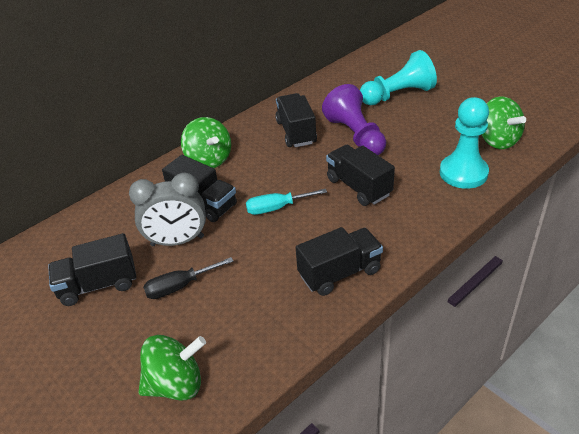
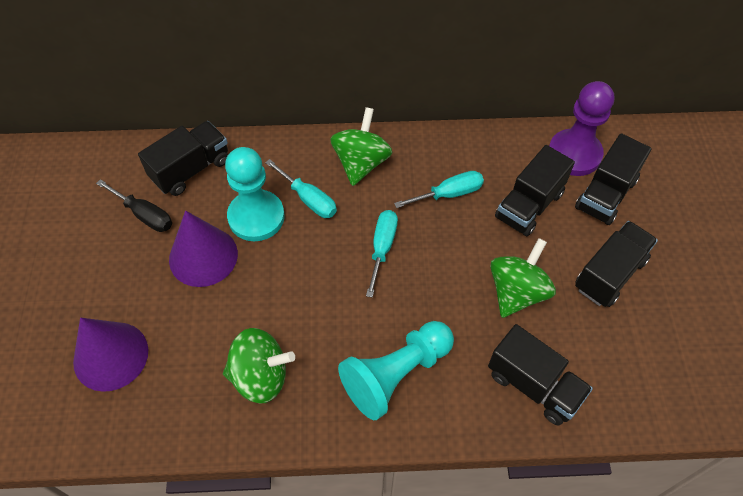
grey clock: [129,172,206,246] = 1 -> none = 0
purple cone: none = 0 -> [73,317,148,392] [169,210,238,287] = 2
turquoise screwdriver: [246,189,327,215] = 1 -> [265,159,337,218] [366,210,398,298] [394,171,484,208] = 3

